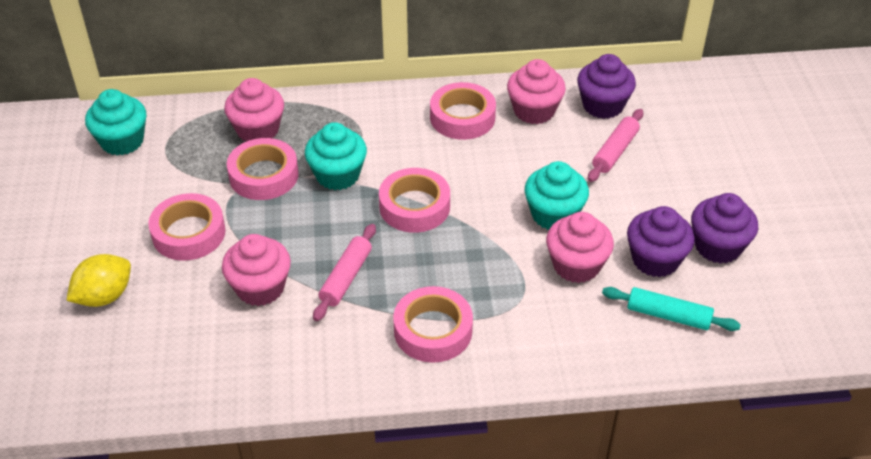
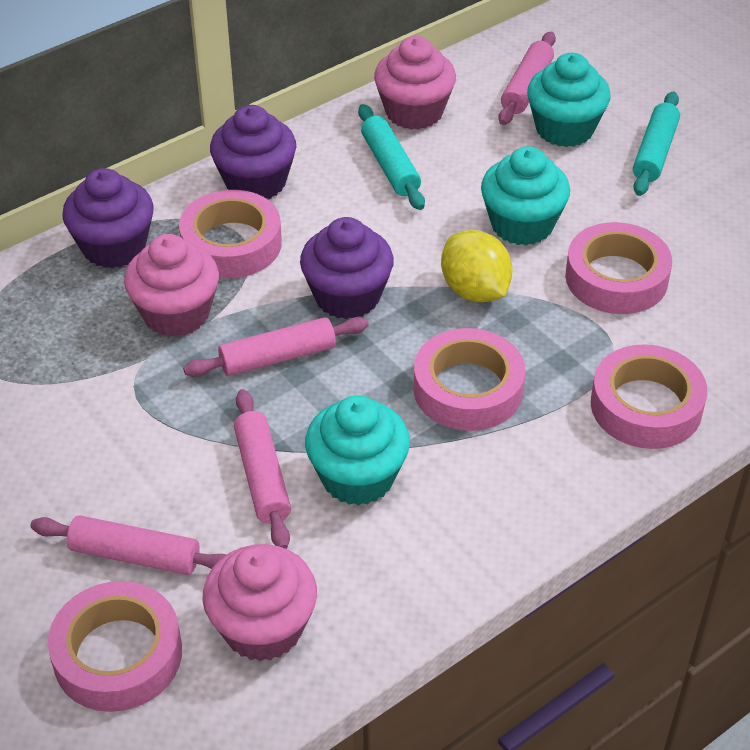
pink cupcake: [222,234,291,306] [224,78,284,142] [507,59,566,124] [546,212,614,283] = 4 -> [124,234,219,337] [203,544,317,661] [374,36,456,130] = 3
pink rolling pin: [313,224,376,321] [588,109,643,182] = 2 -> [30,515,227,575] [183,317,369,377] [234,389,291,549] [498,32,556,125] = 4
turquoise rolling pin: [602,287,741,331] = 1 -> [358,104,425,210] [633,91,680,196] = 2

